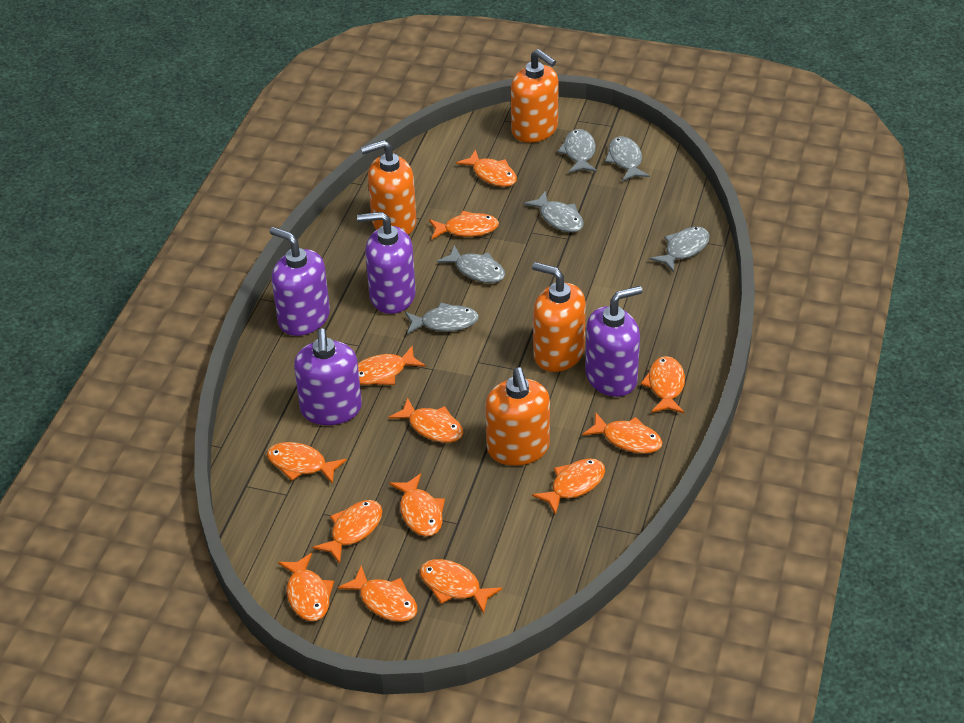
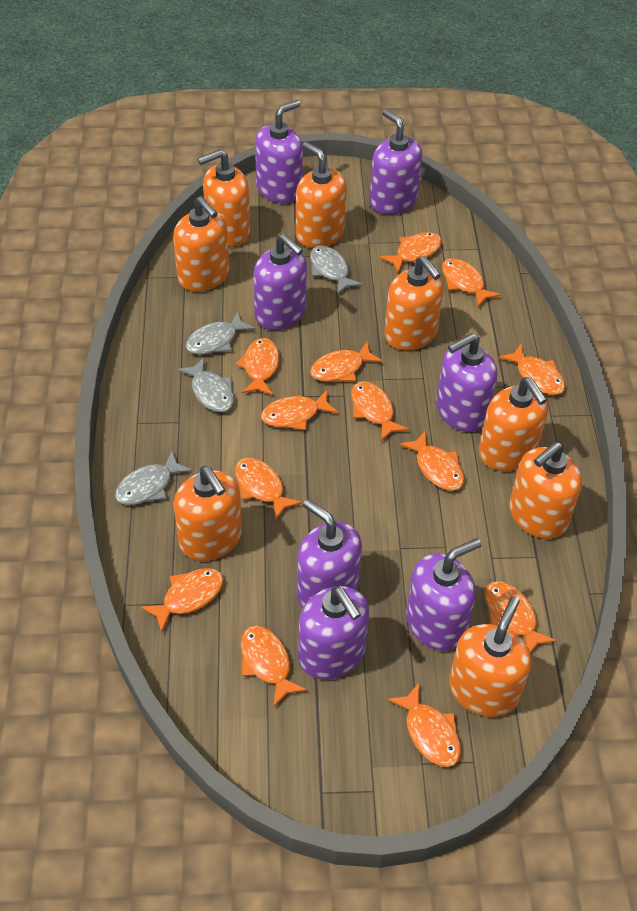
grey fish: [405,302,479,334] [437,245,505,283] [524,191,584,232] [558,129,597,173] [605,137,650,181] [650,227,710,273] = 6 -> [115,451,192,505] [177,357,234,412] [186,311,255,355] [310,245,363,295] = 4
orange soap dispenser: [361,140,416,235] [485,368,550,466] [511,49,559,143] [532,262,586,372] = 4 -> [173,196,229,292] [174,466,242,561] [198,149,250,247] [296,142,347,248] [384,256,444,351] [449,596,532,717] [478,377,548,471] [509,442,582,539] = 8
purple soap dispenser: [270,227,330,336] [294,328,362,425] [357,212,416,314] [585,286,642,397] = 4 -> [253,234,307,330] [255,100,303,203] [297,499,362,607] [298,586,369,680] [369,109,422,215] [406,538,481,651] [436,333,497,432] = 7

